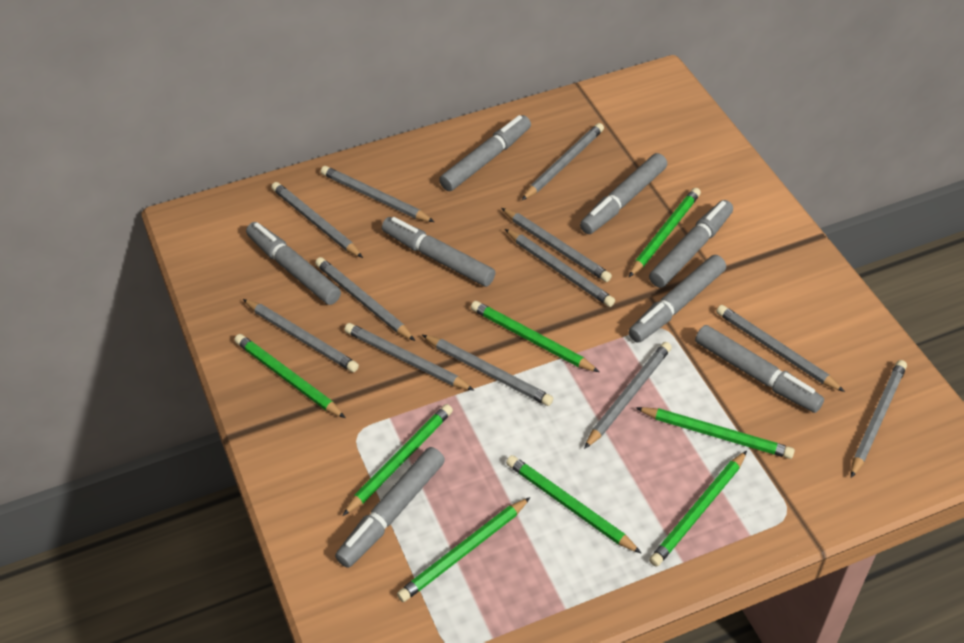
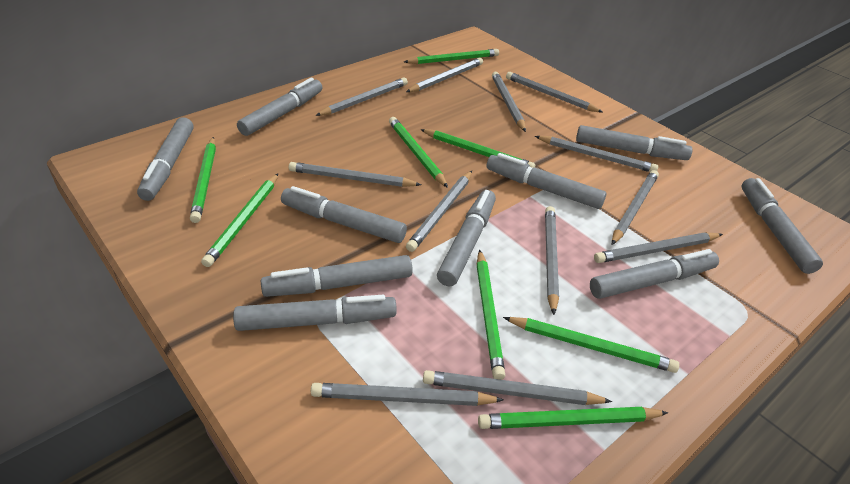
grey marker: [246,222,341,305] [335,447,445,568] [382,217,495,287] [439,115,531,191] [580,153,667,234] [628,255,726,343] [649,200,733,288] [695,325,824,413] = 8 -> [137,117,194,201] [233,295,397,331] [237,78,322,136] [261,255,413,297] [281,186,407,243] [437,190,496,287] [486,153,606,209] [576,125,692,160] [590,249,719,299] [742,178,823,274] = 10

